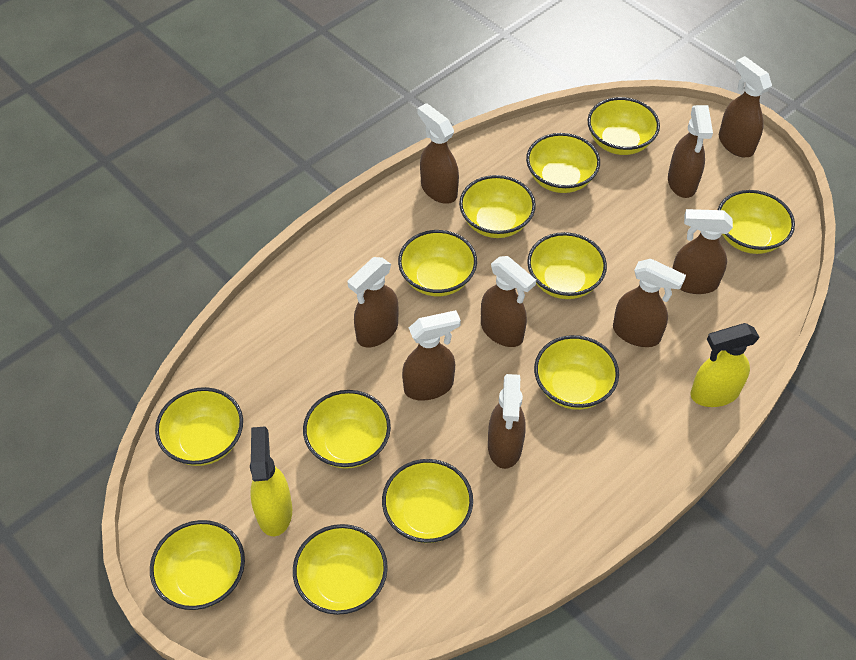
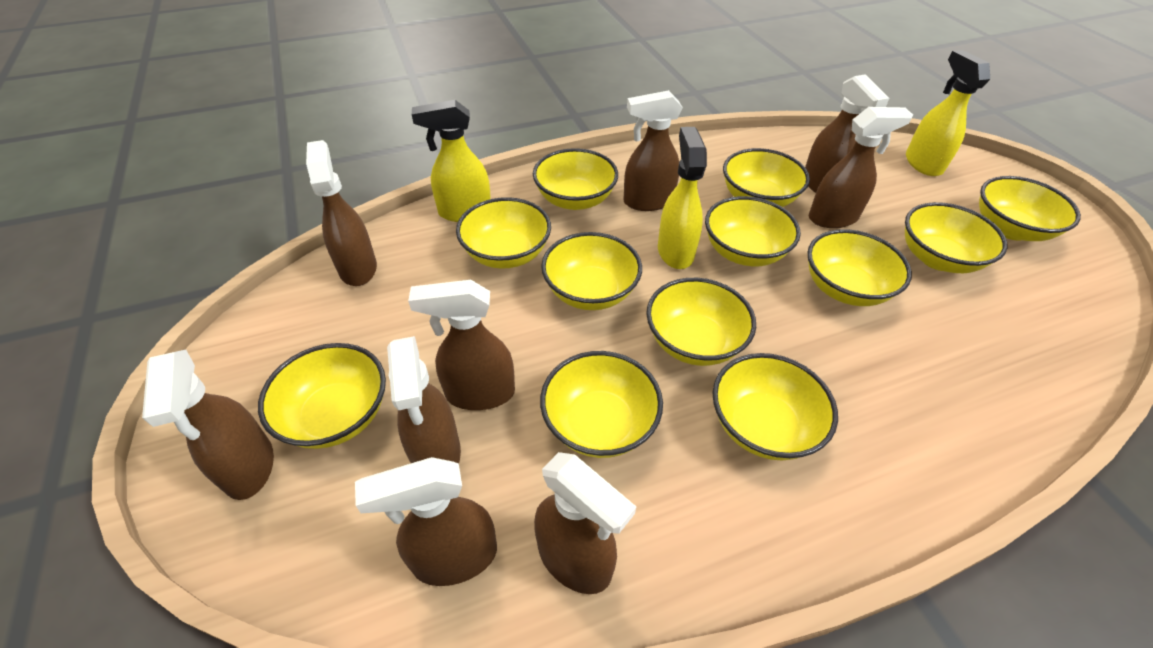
yellow spray bottle: [250,427,292,536] [690,323,760,407] = 2 -> [412,100,491,222] [658,127,707,269] [906,50,990,176] = 3

